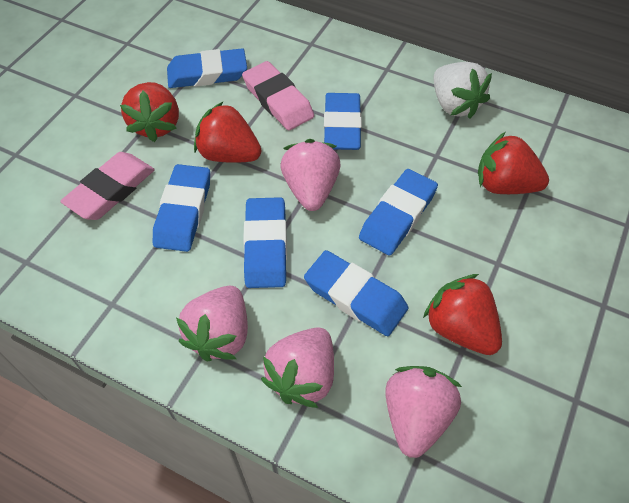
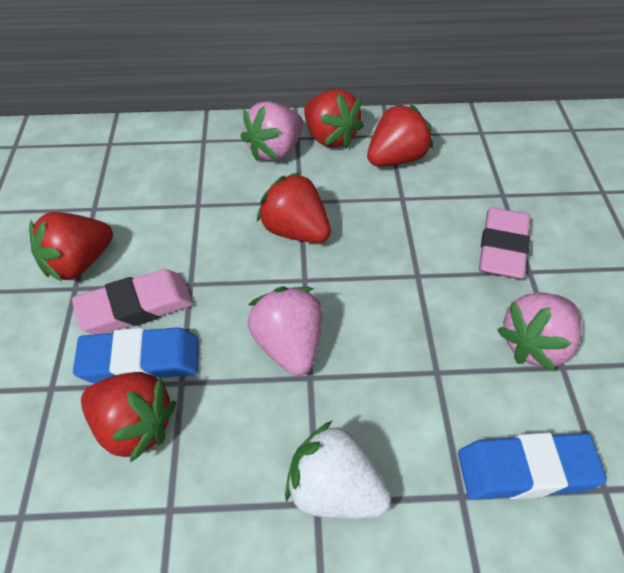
blue eraser: [153,164,210,252] [167,48,247,88] [243,197,287,288] [304,250,408,336] [324,93,362,150] [359,169,438,255] = 6 -> [73,327,198,383] [458,433,607,500] = 2
pink strawberry: [176,286,248,361] [261,327,334,408] [280,139,341,211] [385,366,462,458] = 4 -> [241,101,304,161] [247,286,322,376] [497,293,581,371] = 3
red strawberry: [120,82,179,142] [194,101,261,163] [423,274,502,355] [478,132,549,194] = 4 -> [29,212,113,282] [81,372,176,463] [257,172,331,243] [304,89,364,149] [367,103,433,166] = 5

